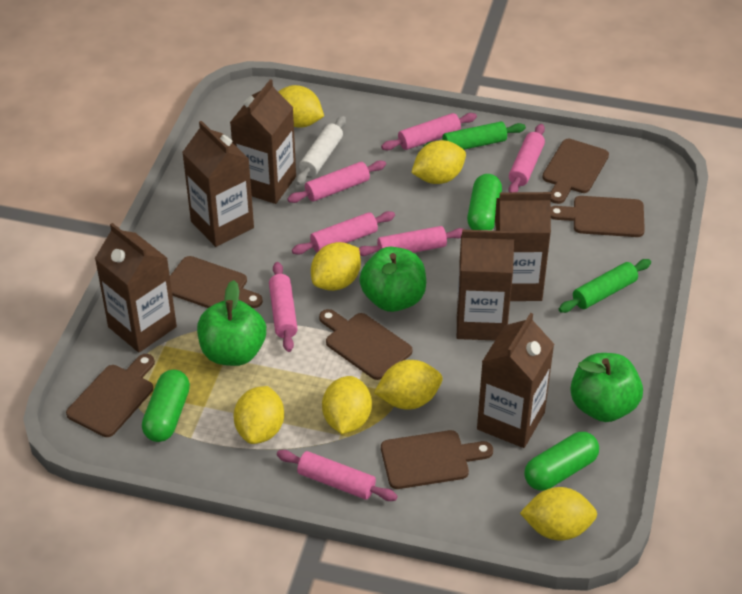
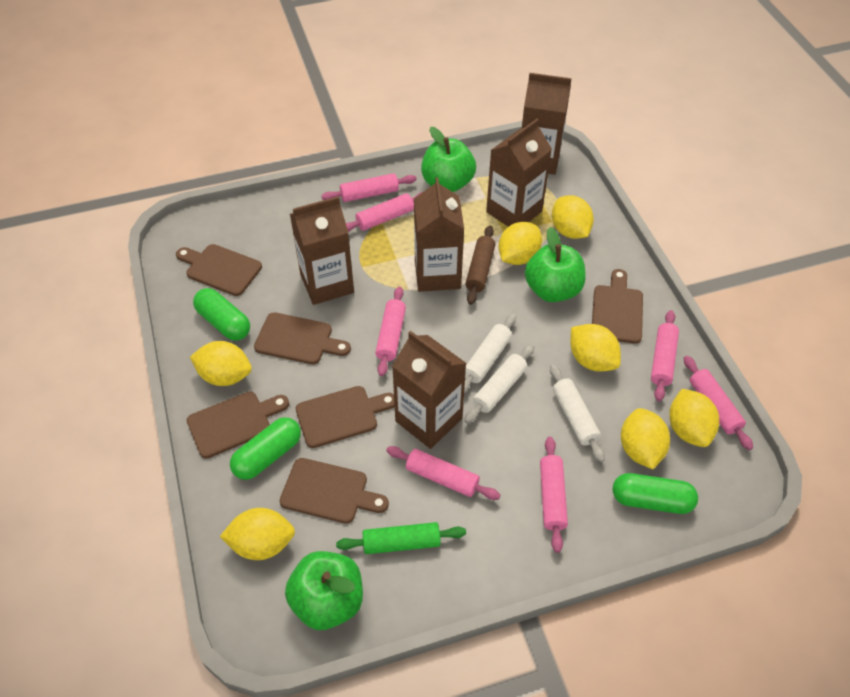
brown carton: [95,223,177,352] [182,121,254,247] [230,79,296,204] [457,230,515,340] [477,313,554,448] [494,192,551,301] = 6 -> [290,196,354,305] [392,331,466,449] [414,177,464,292] [486,119,552,227] [522,73,572,175] = 5
brown rolling pin: none = 0 -> [465,225,496,305] = 1
green rolling pin: [423,122,526,150] [559,259,651,313] = 2 -> [336,522,466,554] = 1
white rolling pin: [296,116,346,185] = 1 -> [464,314,516,393] [464,345,534,424] [550,364,605,462] = 3

